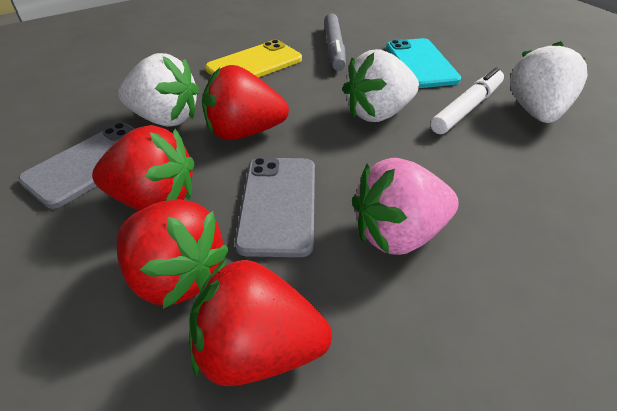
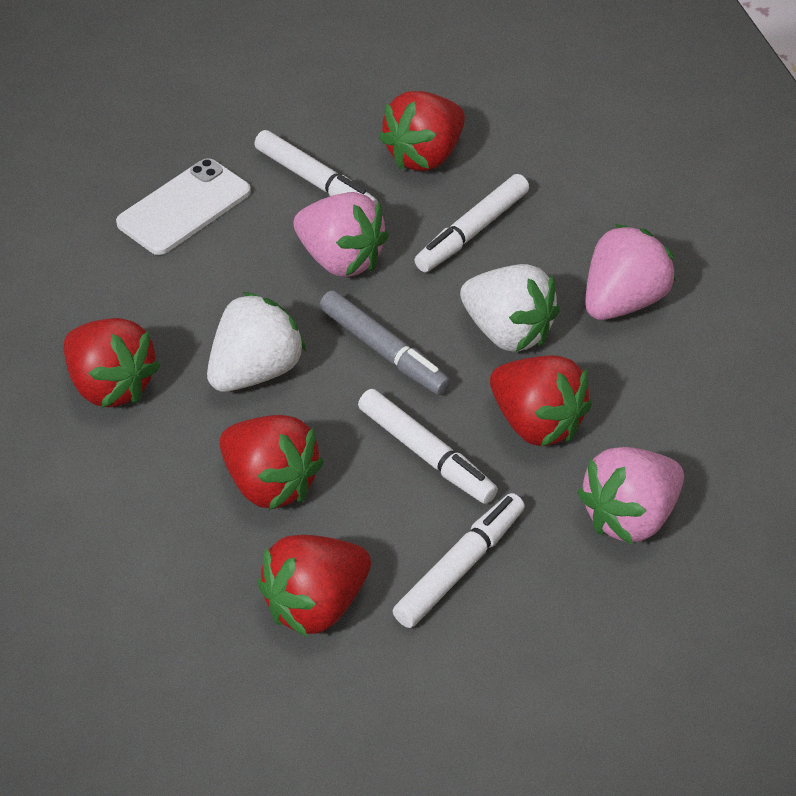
grey phone: [18,123,135,209] [235,157,315,257] = 2 -> none = 0
pink strawberry: [352,158,459,255] = 1 -> [293,192,389,277] [577,447,684,545] [585,224,676,320] = 3
red strawberry: [92,125,194,211] [117,199,229,309] [189,258,332,386] [202,65,289,140] = 4 -> [64,318,161,408] [219,415,324,510] [258,535,371,637] [379,91,465,171] [490,355,592,447] = 5
turquoise phone: [386,38,461,88] = 1 -> none = 0
white marker: [430,67,504,134] = 1 -> [254,130,378,204] [358,389,498,504] [393,493,525,628] [414,174,529,272] = 4
white phone: none = 0 -> [116,158,251,255] = 1
white strawberry: [118,53,199,127] [342,49,419,122] [510,41,588,123] = 3 -> [207,292,306,392] [460,264,560,352] = 2
yellow phone: [205,40,302,78] = 1 -> none = 0

